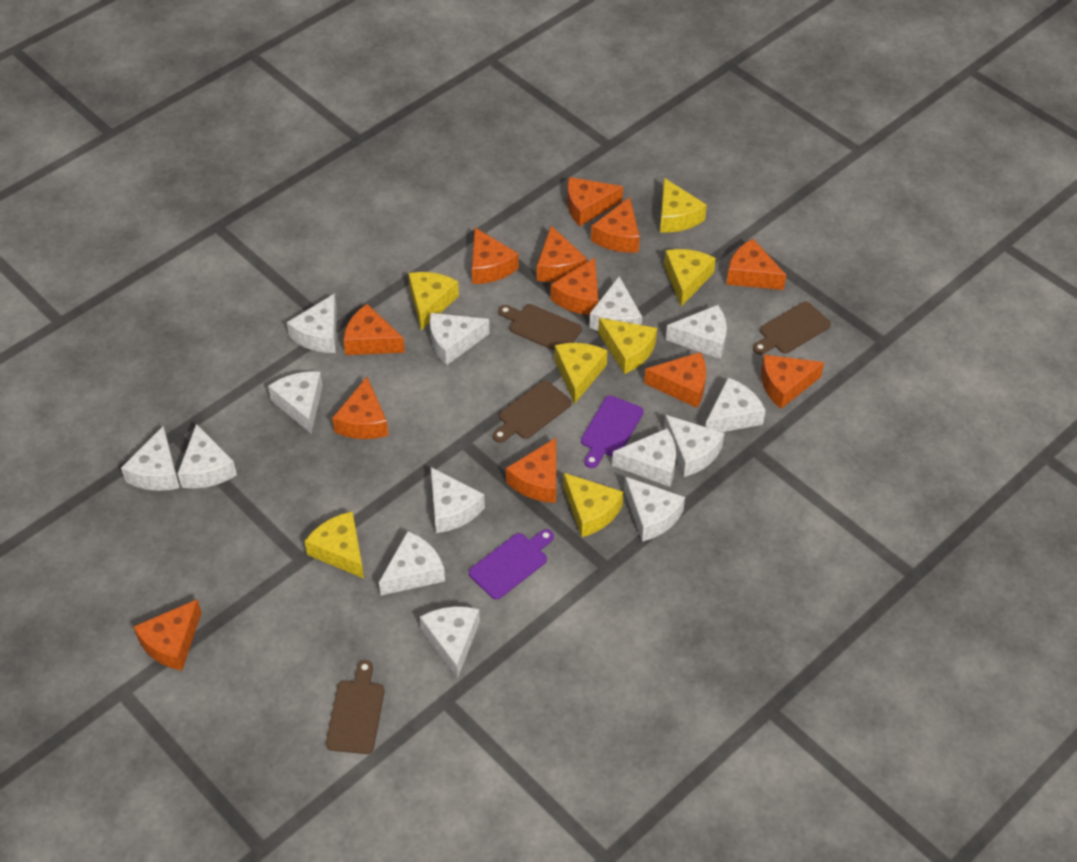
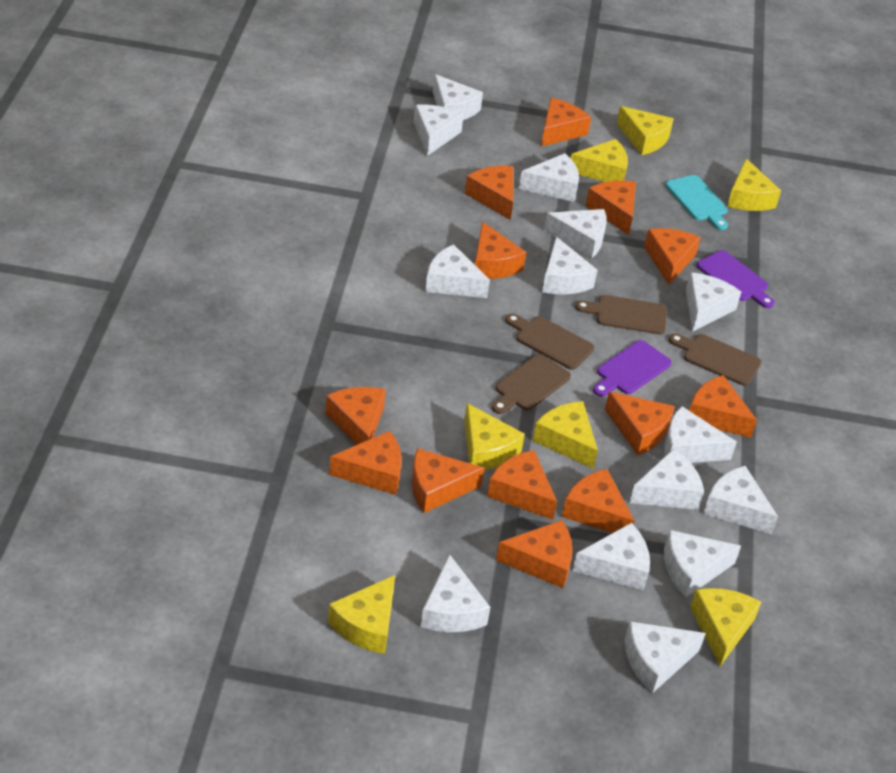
orange cheese: [133,599,202,671] [332,377,389,439] [343,304,405,355] [472,228,519,284] [506,438,556,503] [537,226,587,282] [551,258,598,315] [567,177,623,226] [591,197,640,253] [644,352,706,408] [726,239,786,290] [761,355,824,409] = 12 -> [325,387,386,445] [329,431,402,495] [412,448,485,513] [465,166,513,220] [475,222,526,279] [487,450,557,520] [496,520,573,588] [541,98,591,147] [562,469,634,533] [585,180,636,235] [605,391,675,455] [644,228,701,285] [689,375,757,438] = 13
turquoise cutting board: none = 0 -> [665,175,728,230] = 1

